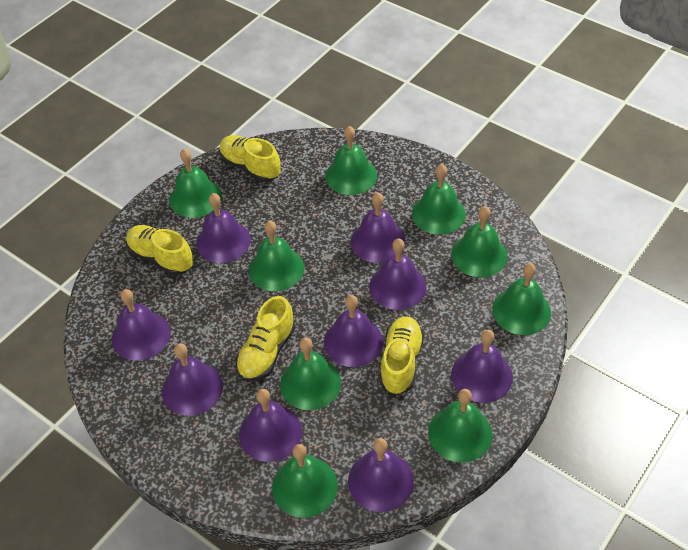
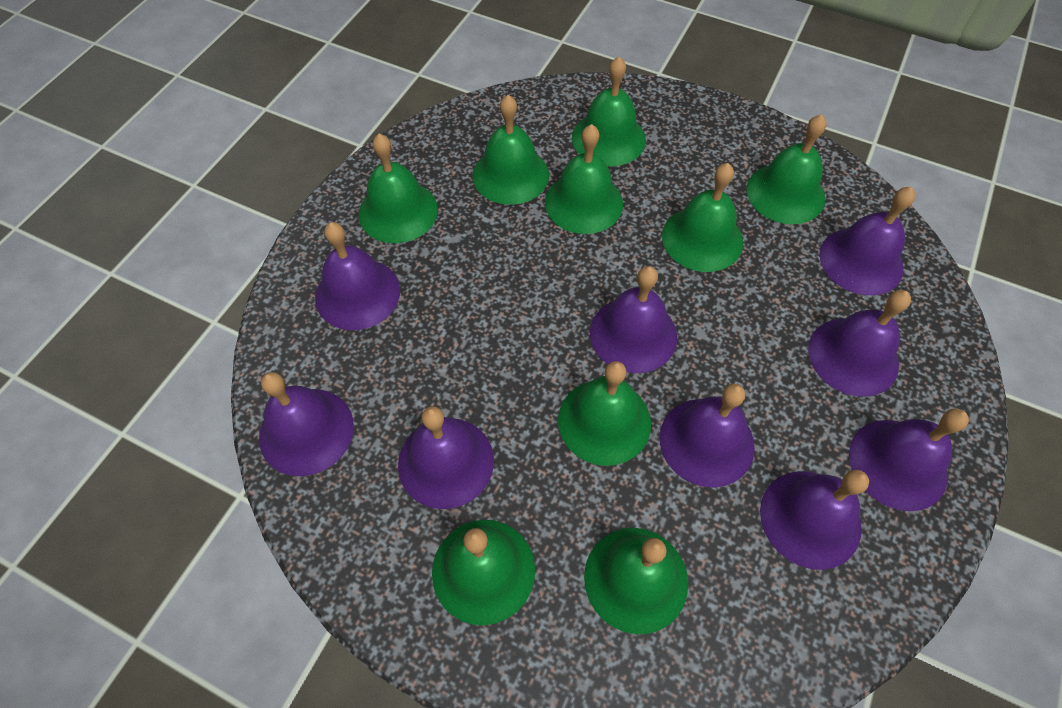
yellow shoe: [126,225,193,275] [219,135,281,182] [236,296,295,382] [380,317,424,395] = 4 -> none = 0

